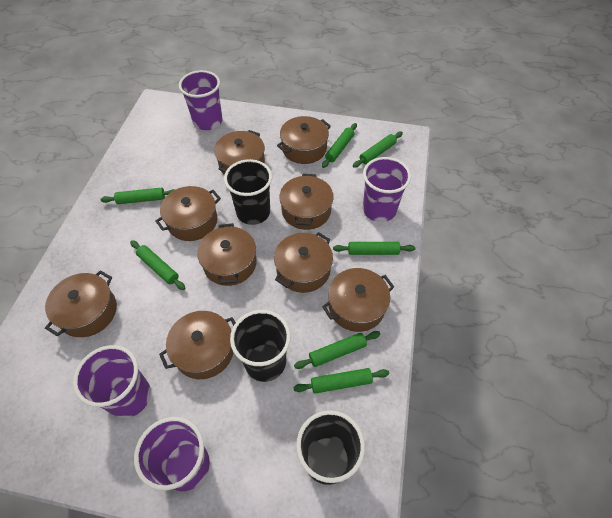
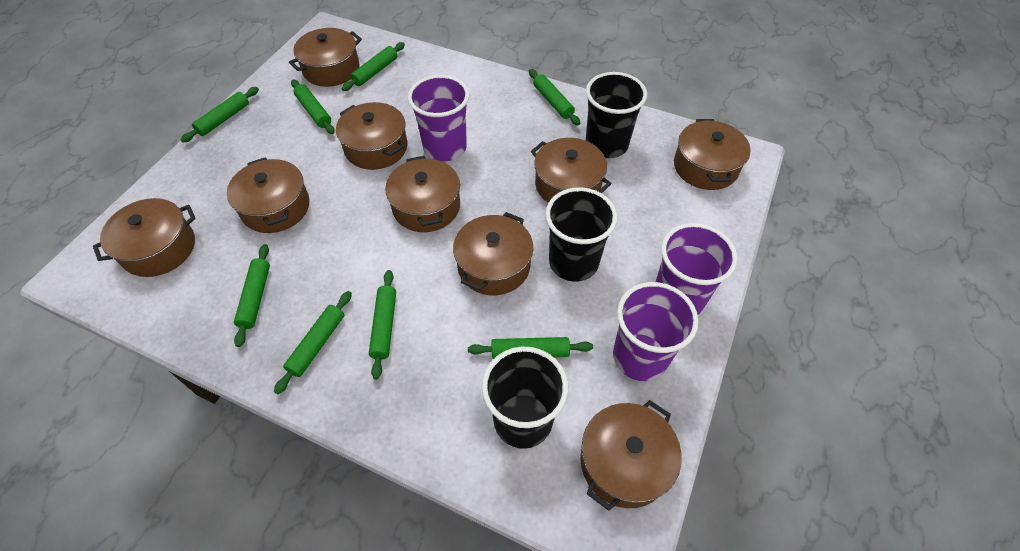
green rolling pin: [100,188,175,204] [130,240,185,290] [293,368,389,394] [294,331,380,369] [322,123,357,168] [333,242,415,255] [353,131,403,168] = 7 -> [180,87,259,143] [234,244,270,347] [274,291,352,394] [291,79,335,134] [342,42,405,91] [369,270,396,379] [468,337,593,359] [529,69,580,126] = 8
purple cup: [73,345,151,418] [134,417,210,491] [179,70,222,130] [363,157,411,222] = 4 -> [408,75,469,161] [613,282,699,381] [656,223,738,315] = 3

